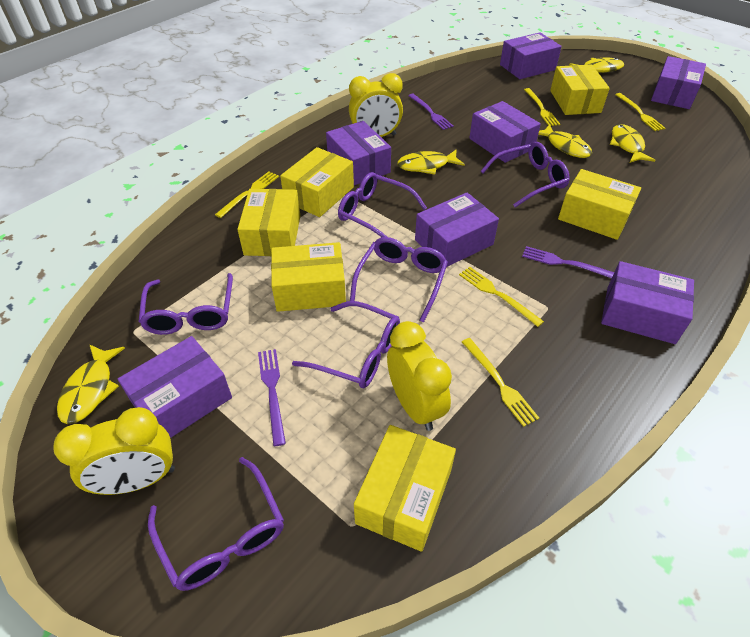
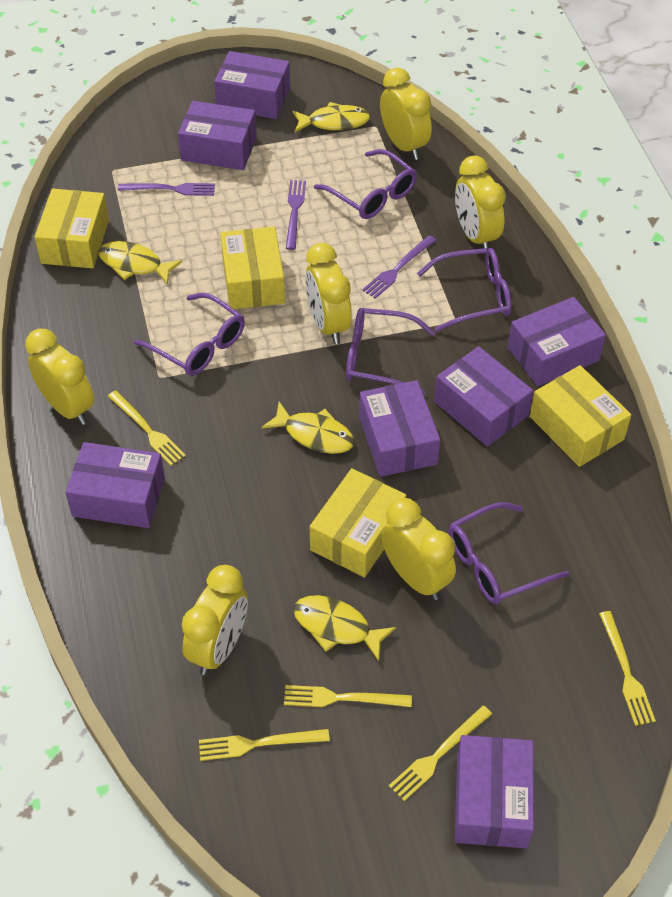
purple glasses: [138,273,233,335] [148,457,284,591] [292,301,400,388] [338,172,427,237] [350,237,448,323] [481,142,570,208] = 6 -> [133,293,245,376] [314,149,417,219] [346,308,435,395] [417,248,512,332] [449,502,570,604] = 5
yellow box: [237,189,300,256] [271,242,346,312] [280,147,354,217] [354,425,456,552] [550,64,610,115] [558,169,641,240] = 6 -> [35,189,109,268] [220,227,285,309] [310,468,406,578] [530,365,631,467] = 4
yellow clock: [53,407,175,495] [349,73,403,137] [387,321,452,431] = 3 -> [25,329,94,425] [182,565,248,675] [305,243,352,344] [380,68,432,160] [381,498,456,600] [455,156,506,248] = 6
yellow fish: [57,344,125,424] [397,149,465,175] [538,124,592,158] [569,57,624,73] [610,124,655,163] = 5 -> [98,241,183,285] [262,402,355,454] [292,102,370,132] [293,595,396,662] = 4

